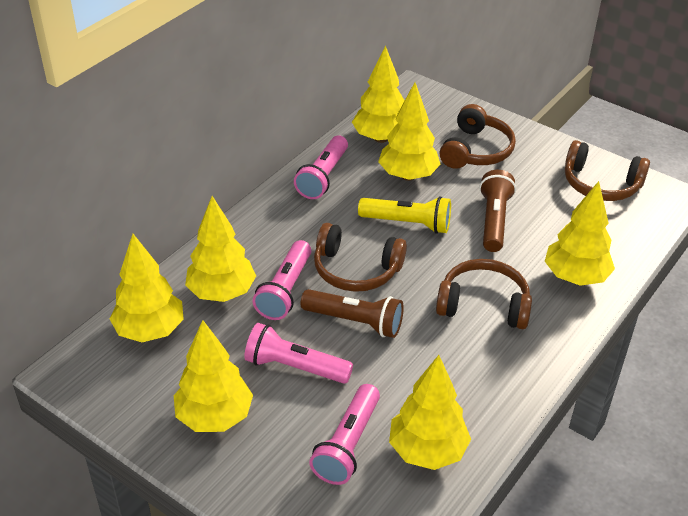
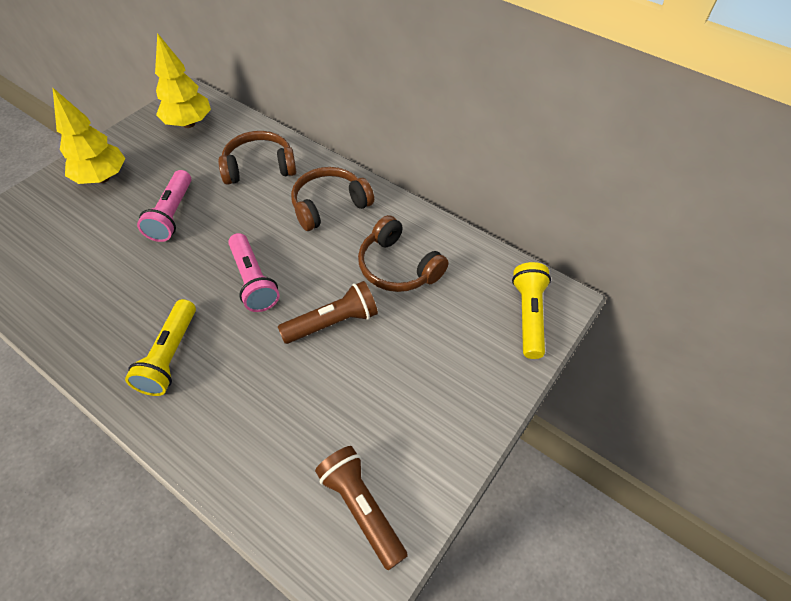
brown headphones: [314,223,407,292] [436,259,532,329] [440,104,516,169] [565,140,650,201] = 4 -> [218,131,297,185] [291,167,374,231] [358,215,449,292] = 3
pink flashlight: [244,323,353,384] [253,240,311,320] [294,135,348,199] [309,384,380,485] = 4 -> [137,170,192,242] [228,233,280,312] = 2
yellow flashlight: [358,196,451,234] = 1 -> [125,299,196,396] [512,262,551,359] = 2
yellow tree: [110,234,184,342] [174,320,253,432] [185,196,256,302] [352,45,405,143] [378,82,441,181] [389,355,471,470] [545,181,615,286] = 7 -> [52,87,125,184] [155,33,211,128] = 2

